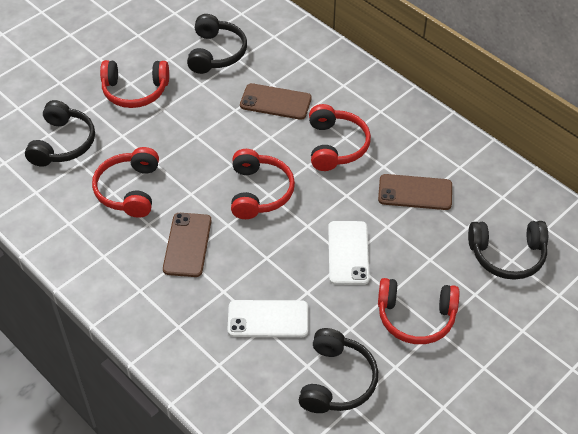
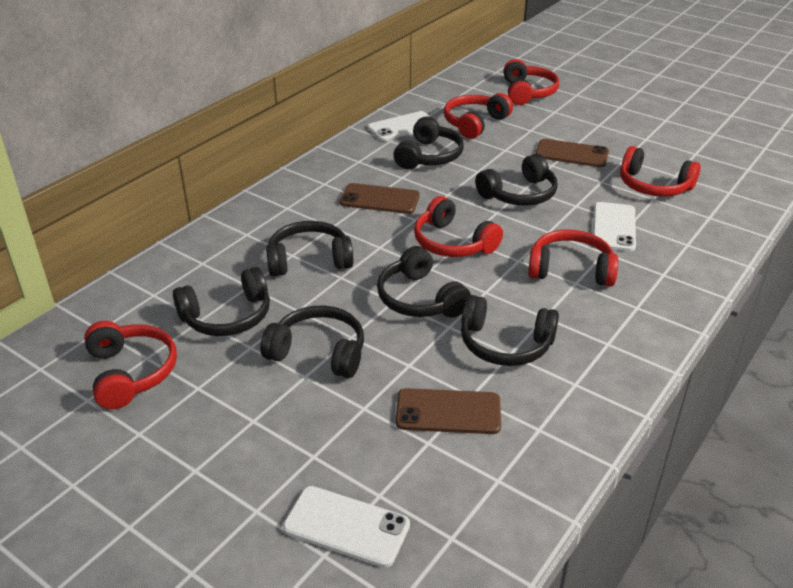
black headphones: [25,100,95,167] [187,14,247,74] [299,328,378,413] [468,221,548,280] = 4 -> [173,267,270,336] [260,305,364,378] [266,221,353,276] [377,246,471,317] [393,117,464,169] [461,295,559,366] [475,154,558,206] = 7
red headphones: [92,147,159,218] [100,60,169,108] [231,149,295,219] [309,104,371,171] [378,278,459,344] = 5 -> [84,321,177,409] [414,196,503,257] [444,93,513,139] [503,59,559,105] [528,229,618,286] [620,146,701,197] = 6
white phone: [227,300,308,337] [328,221,370,285] = 2 -> [283,486,410,568] [367,111,430,141] [593,202,636,252] = 3

